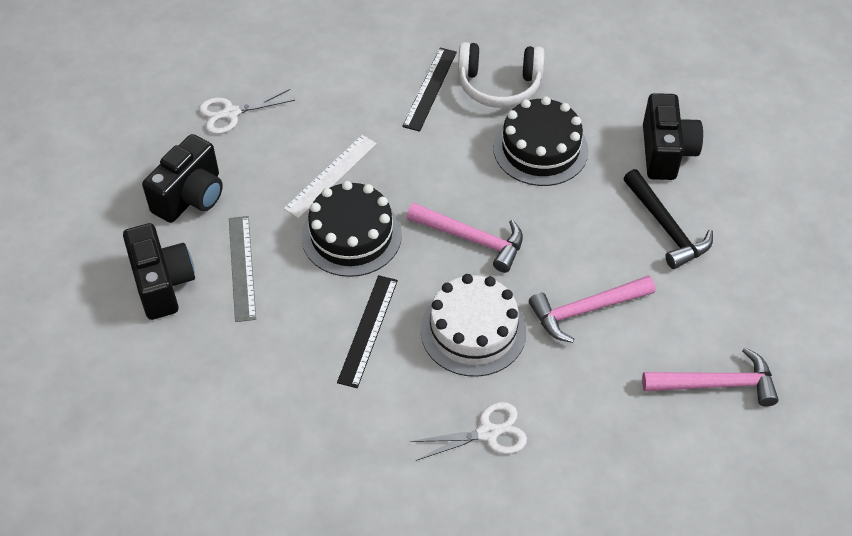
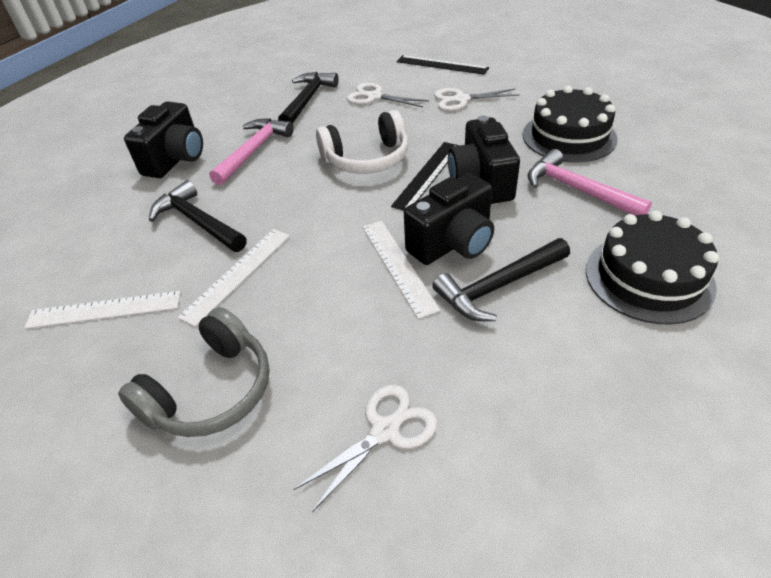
black hammer: [623,169,713,269] = 1 -> [149,180,247,252] [278,72,339,124] [432,238,570,321] = 3
grey headphones: none = 0 -> [118,307,270,437] = 1
grey ruler: [229,216,256,322] = 1 -> none = 0
pink hammer: [407,203,523,273] [529,275,656,343] [642,348,779,407] = 3 -> [209,118,294,185] [527,149,652,215] = 2
white cake: [421,274,526,377] = 1 -> none = 0
white ruler: [284,135,377,218] = 1 -> [24,291,181,329] [178,229,290,327] [362,221,440,319] = 3
white scissors: [199,89,295,134] [410,402,527,461] = 2 -> [293,385,437,512] [347,83,429,107] [434,88,520,111] = 3

